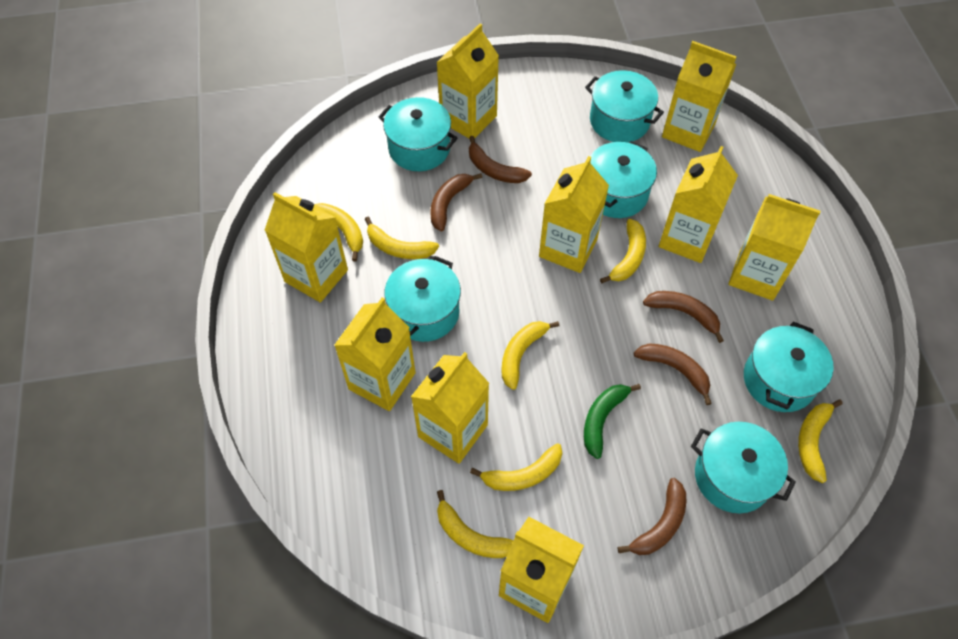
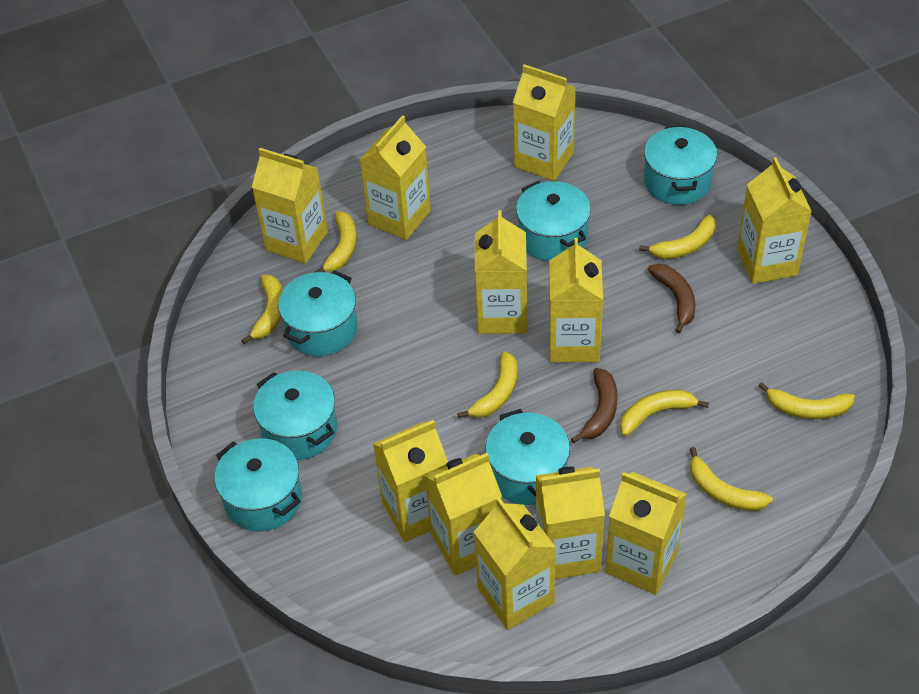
brown banana: [430,173,482,231] [469,136,532,183] [618,478,686,555] [634,343,712,405] [643,291,724,343] = 5 -> [571,368,618,443] [647,264,695,333] = 2
green banana: [584,384,641,459] = 1 -> none = 0
yellow carton: [265,192,348,302] [334,298,416,411] [411,352,489,464] [436,24,499,139] [499,517,584,623] [539,156,609,273] [659,146,738,263] [662,41,737,152] [728,194,821,301] = 9 -> [252,148,328,264] [360,115,431,240] [373,420,448,542] [425,453,502,575] [474,497,556,630] [475,210,527,334] [513,64,576,181] [536,467,605,579] [549,238,603,362] [606,472,687,595] [737,157,812,284] = 11

